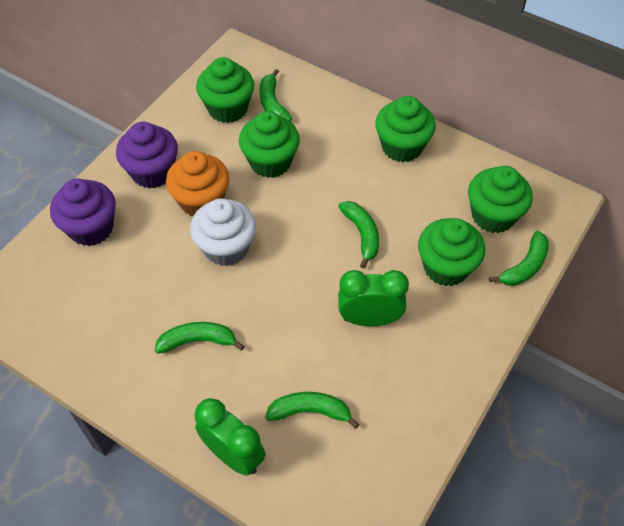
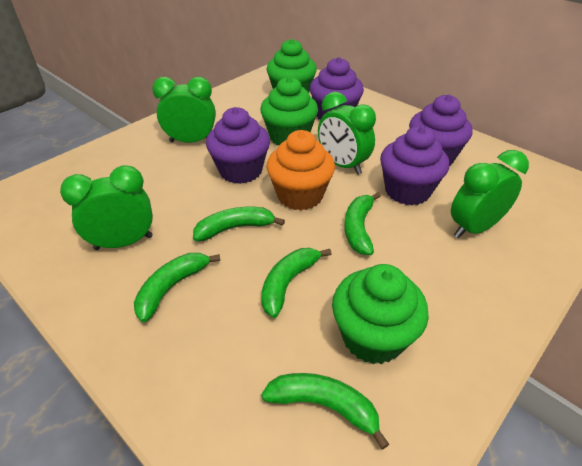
green clock: [195,398,266,476] [338,270,409,326] = 2 -> [60,165,153,250] [152,77,216,143] [318,92,376,175] [451,150,529,238] = 4
green cupcake: [196,57,254,123] [239,111,300,178] [375,96,436,162] [418,218,485,286] [468,166,533,233] = 5 -> [260,76,318,145] [267,39,317,93] [332,264,429,364] = 3
purple cupcake: [50,178,116,246] [116,122,178,189] = 2 -> [206,107,270,184] [310,57,364,120] [380,126,449,205] [409,94,473,166] = 4
white cupcake: [190,198,256,266] = 1 -> none = 0

